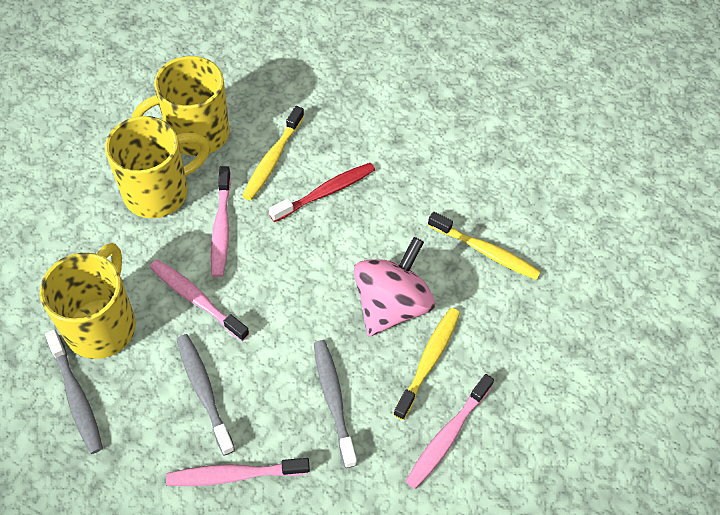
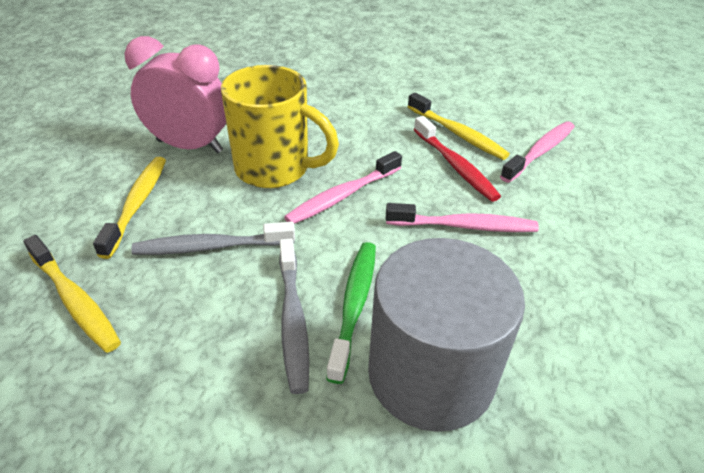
green toothbrush: none = 0 -> [326,242,376,384] = 1
grey cylinder: none = 0 -> [368,238,525,432] = 1
grey toothbrush: [45,329,103,454] [177,334,235,455] [314,340,357,468] = 3 -> [131,222,295,255] [279,239,309,394] = 2
pink clock: none = 0 -> [124,36,226,153] = 1
pink spinning top: [354,237,435,336] = 1 -> none = 0
pink toothbrush: [150,260,249,341] [166,458,310,486] [211,166,231,277] [405,374,494,489] = 4 -> [284,151,402,224] [386,203,539,232] [500,121,575,183] = 3
yellow mug: [40,243,136,359] [105,116,210,218] [132,56,229,156] = 3 -> [221,65,339,188] = 1

